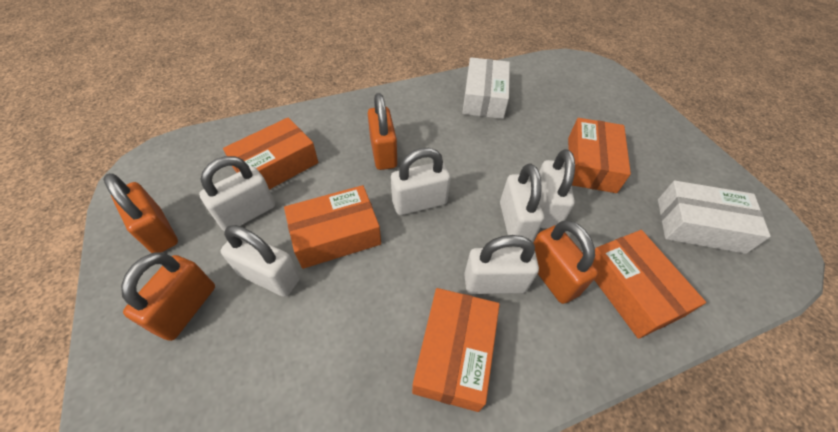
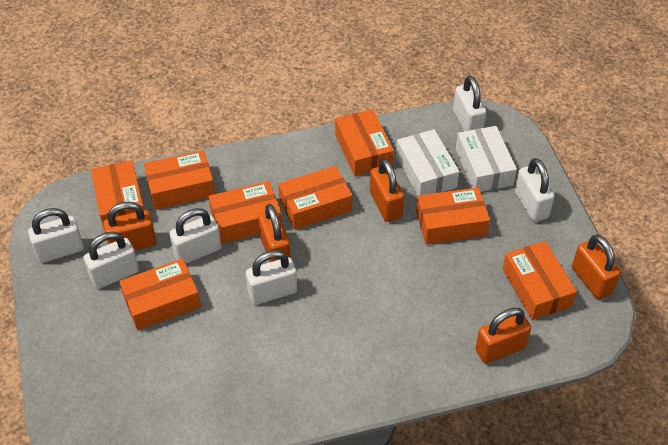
orange box: [223,117,318,190] [284,185,381,269] [412,288,500,412] [568,118,631,193] [593,230,706,339] = 5 -> [91,160,144,228] [119,259,201,331] [144,150,215,210] [209,181,282,244] [278,166,352,230] [335,109,394,176] [416,187,490,245] [502,241,577,320] = 8
orange padlock: [103,173,178,253] [121,252,215,341] [368,93,397,170] [533,220,598,304] = 4 -> [103,202,156,250] [258,204,291,262] [370,158,404,222] [475,308,531,364] [572,234,620,300] = 5

